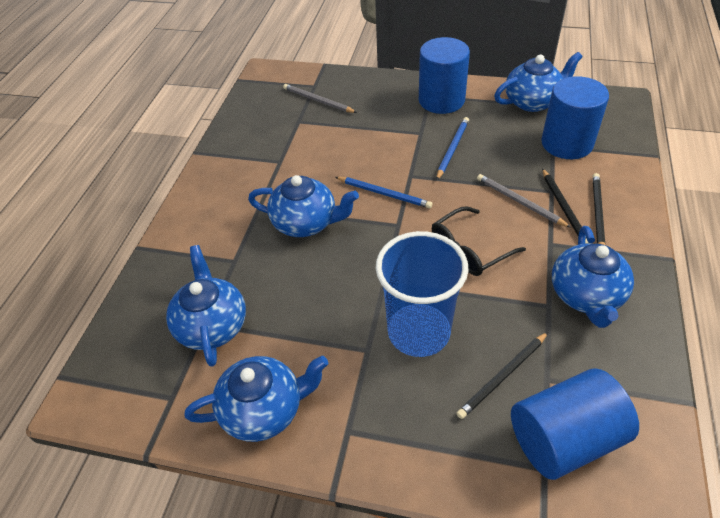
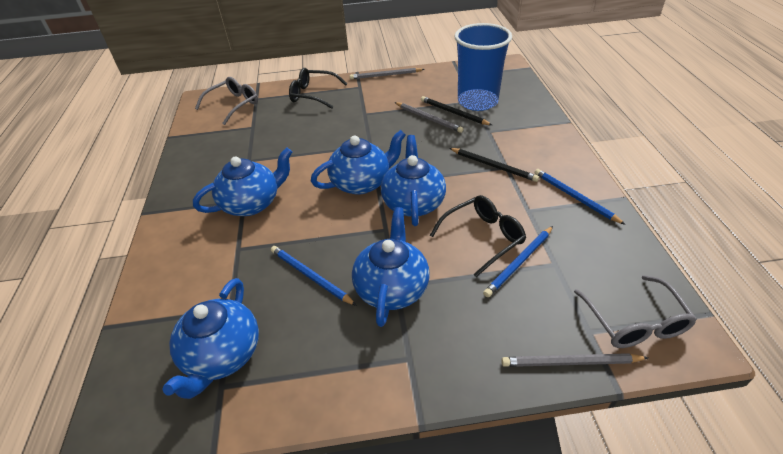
black glasses: [432,206,526,276] = 1 -> [289,68,347,109] [430,195,526,277] = 2
black pencil: [456,332,548,419] [542,168,589,244] [593,173,605,245] = 3 -> [421,96,492,125] [449,148,539,182] = 2
blue cylinder: [419,37,470,114] [511,369,639,480] [541,76,609,159] = 3 -> none = 0
blue pencil: [335,177,432,208] [436,117,469,181] = 2 -> [271,246,357,306] [483,226,553,297] [534,169,626,225] = 3
grey glasses: none = 0 -> [195,77,258,125] [574,275,697,348] = 2
grey pencil: [283,84,357,113] [477,174,571,228] = 2 -> [350,68,424,79] [395,102,463,133] [501,353,648,367] = 3

